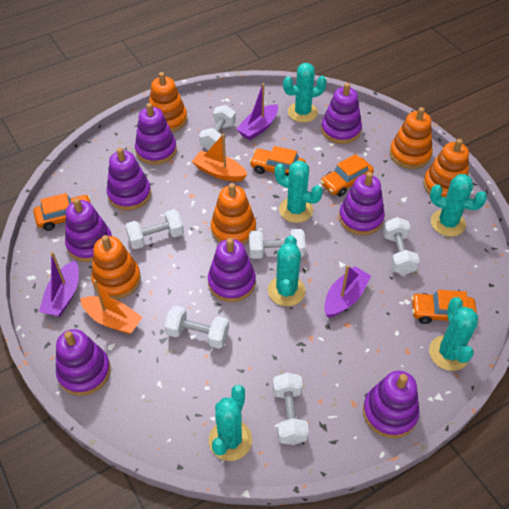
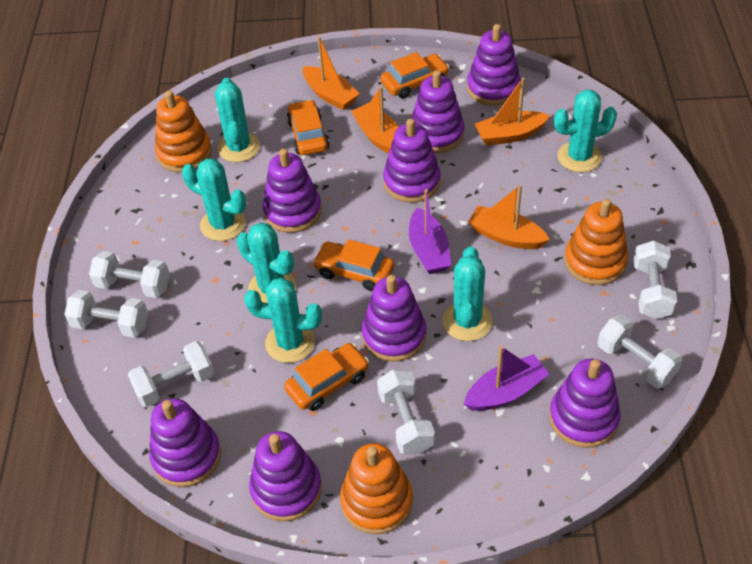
orange boat: [80,280,143,334] [192,134,248,182] = 2 -> [303,36,360,110] [351,86,398,154] [468,185,550,249] [475,77,550,146] = 4
orange stacking toy: [91,235,141,299] [149,72,187,132] [211,183,256,245] [390,107,433,169] [423,139,469,198] = 5 -> [155,90,212,172] [340,443,413,534] [564,199,628,285] = 3
purple boat: [39,252,79,317] [236,83,278,140] [324,265,371,318] = 3 -> [409,189,451,274] [464,346,549,411] = 2

